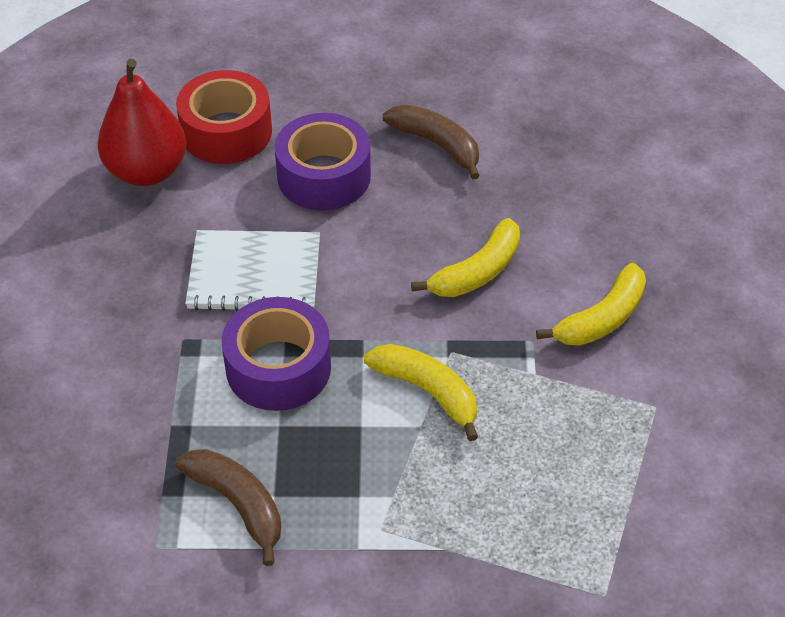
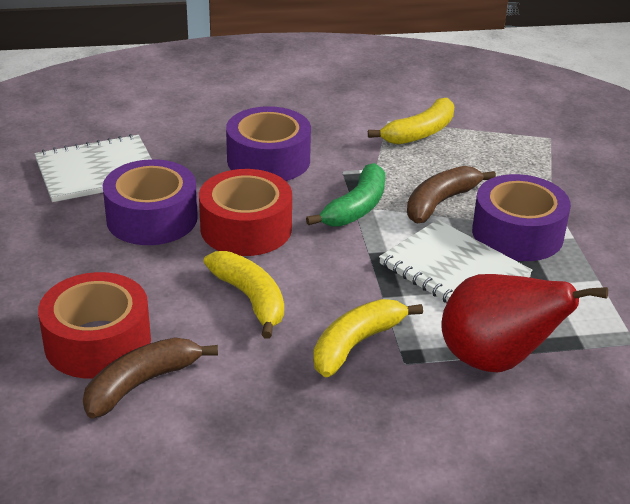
green banana: none = 0 -> [306,163,385,227] = 1
purple tape: [222,297,331,411] [275,113,371,210] = 2 -> [103,159,198,245] [226,106,311,181] [472,174,571,261] = 3
red tape: [176,70,272,164] = 1 -> [38,272,151,379] [199,169,292,256] = 2
white notebook: [185,230,320,311] = 1 -> [34,134,151,202] [379,219,533,303] = 2

